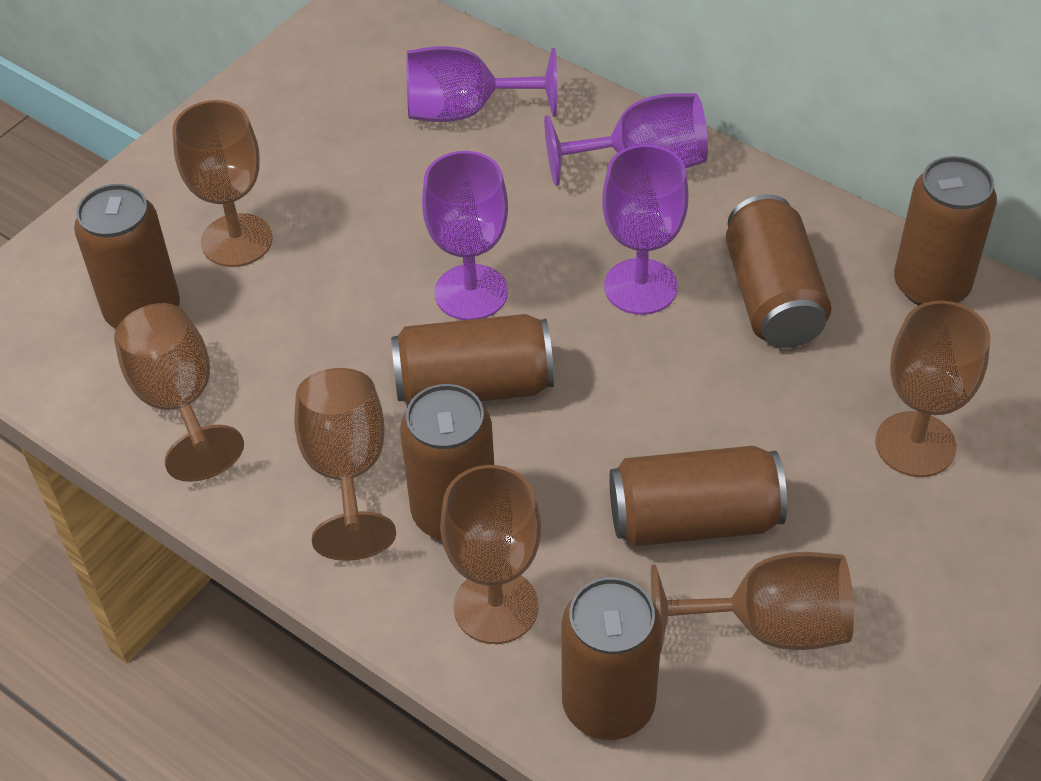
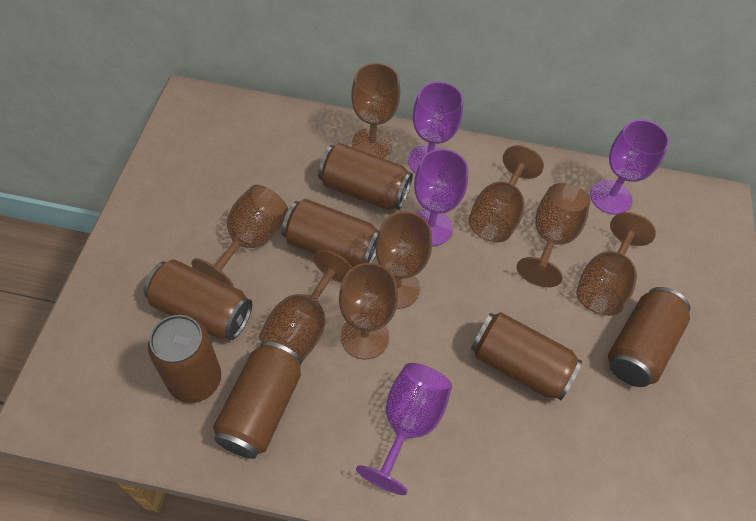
brown goblet: [114,303,244,482] [173,100,272,267] [294,368,396,561] [440,465,541,644] [651,552,854,653] [875,301,990,477] = 6 -> [191,185,288,286] [259,250,352,362] [339,262,398,359] [351,63,401,158] [375,211,432,309] [469,145,544,242] [516,183,590,287] [576,212,656,316] = 8

